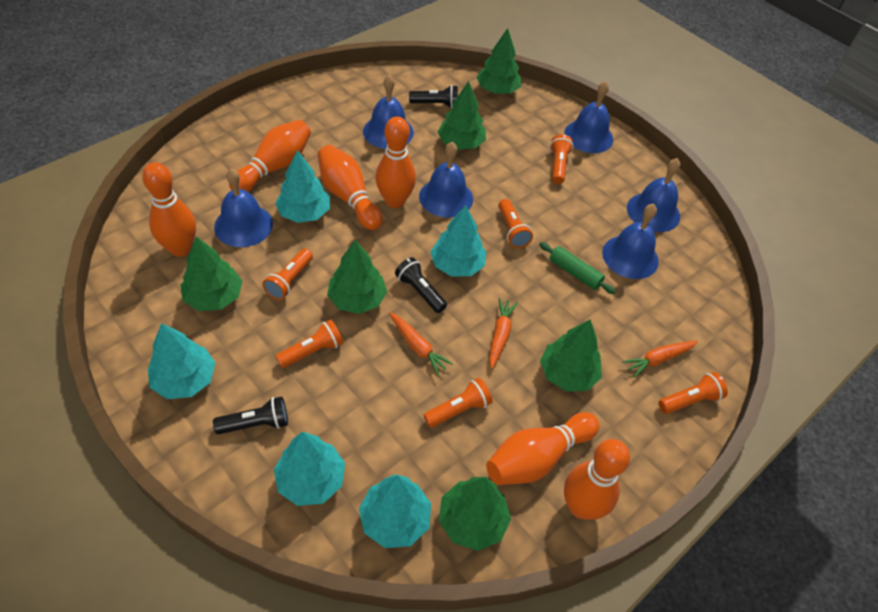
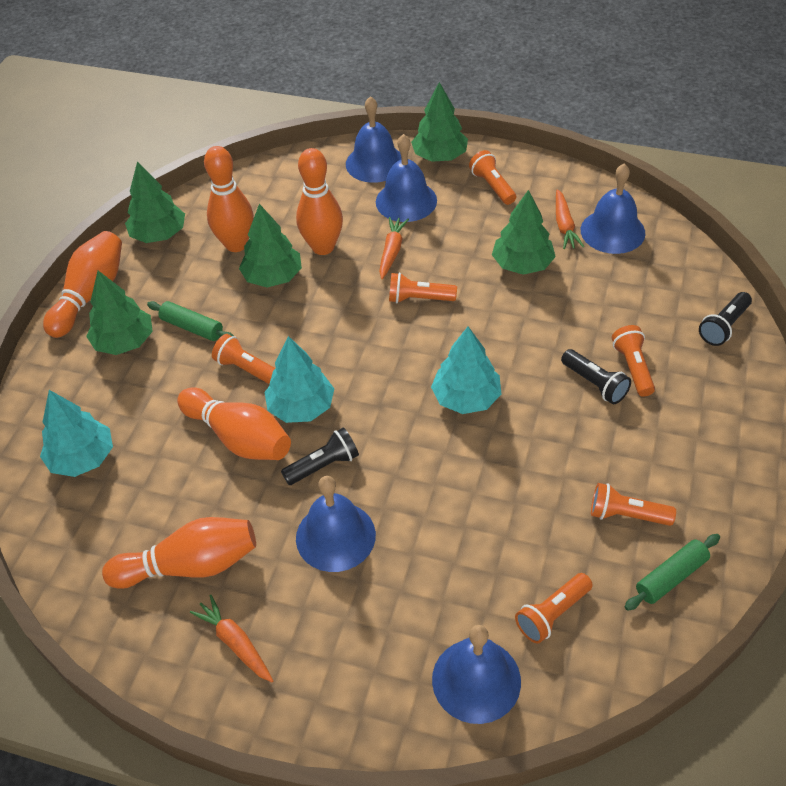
blue bell: [214,168,273,247] [363,75,414,149] [419,142,473,218] [564,81,613,153] [602,204,659,279] [627,158,680,232] = 6 -> [296,476,376,572] [346,96,401,183] [376,134,437,222] [432,625,521,724] [581,164,645,254] = 5
green rolling pin: [539,242,616,294] = 1 -> [147,301,234,341] [625,534,720,611] = 2
green tree: [181,236,243,311] [327,240,387,314] [438,81,486,149] [439,477,511,551] [476,28,521,94] [540,320,602,391] = 6 -> [86,271,153,355] [125,161,185,243] [239,204,302,287] [411,82,468,162] [492,190,556,275] = 5
orange bowling pin: [142,162,196,257] [229,120,311,192] [318,145,383,230] [376,116,416,208] [486,412,599,485] [564,439,630,520] = 6 -> [43,231,122,338] [102,517,256,589] [177,387,291,460] [204,146,254,252] [296,148,343,255] = 5
turquoise tree: [148,323,215,399] [274,432,345,506] [275,150,330,223] [359,474,431,548] [430,205,486,276] = 5 -> [40,390,113,477] [265,336,334,423] [431,327,501,414] = 3

